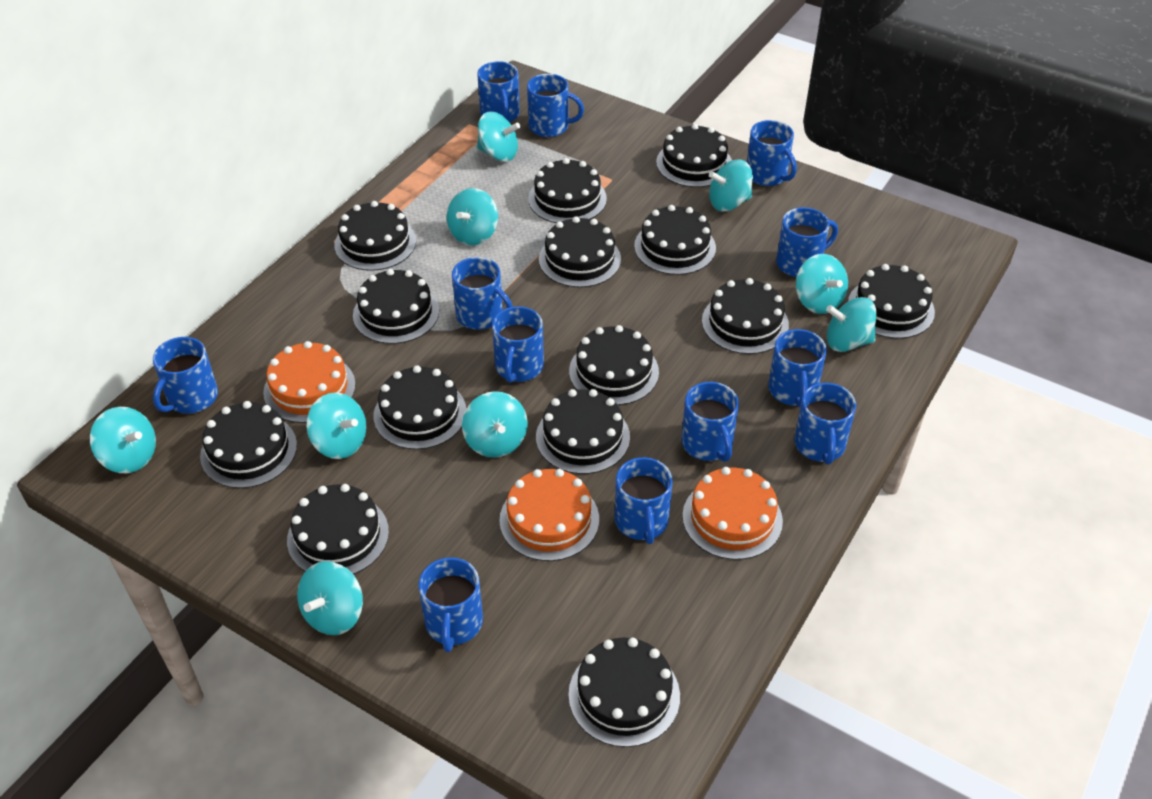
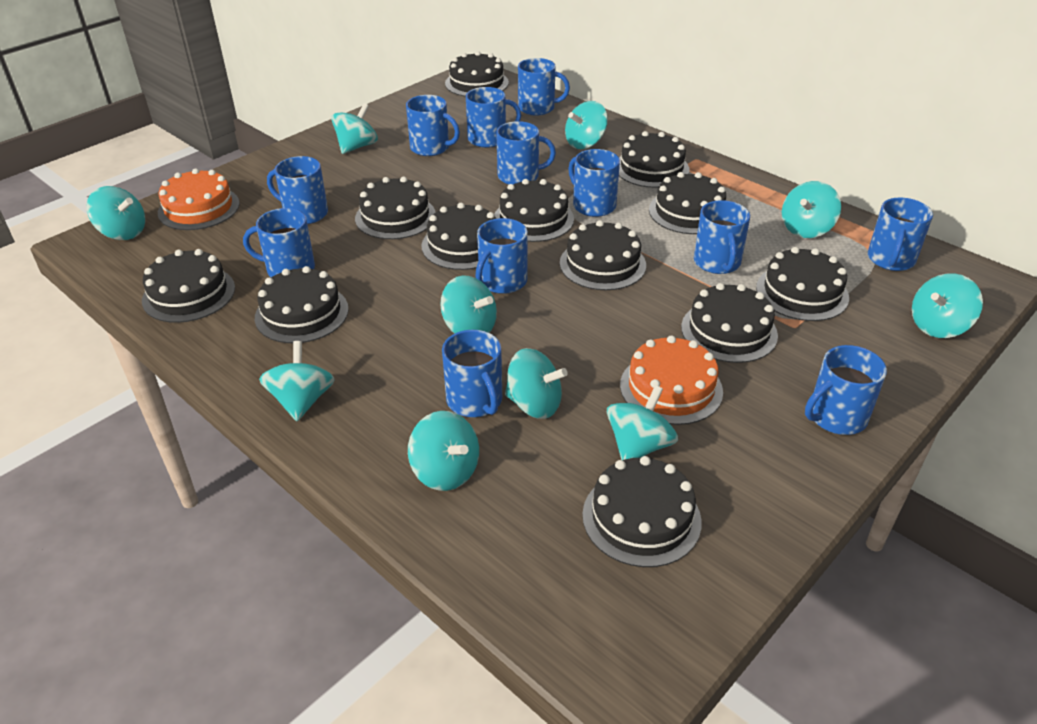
black cake: [200,401,297,488] [287,484,389,575] [335,201,416,271] [353,269,439,344] [374,365,466,450] [528,158,607,223] [536,389,630,474] [539,216,621,288] [568,638,680,747] [569,325,659,405] [634,205,716,275] [656,124,732,187] [702,278,789,354] [848,264,935,339] = 14 -> [142,249,235,323] [255,266,349,343] [355,177,435,239] [421,203,496,270] [445,51,509,97] [494,179,574,242] [560,220,646,290] [582,456,702,567] [619,131,689,188] [649,172,726,234] [681,283,778,363] [756,247,849,321] = 12
orange cake: [263,341,356,423] [499,469,599,561] [683,467,783,560] = 3 -> [158,168,240,230] [620,335,723,425] = 2
turquoise spinning top: [90,407,156,473] [297,561,363,635] [306,392,367,459] [447,188,498,245] [462,391,528,458] [477,111,520,161] [709,159,753,211] [796,254,848,314] [826,297,877,352] = 9 -> [87,186,145,240] [259,341,335,421] [331,103,378,154] [408,411,479,491] [440,275,497,334] [505,348,568,419] [565,101,608,149] [607,385,678,460] [782,181,841,238] [912,273,983,338] = 10

